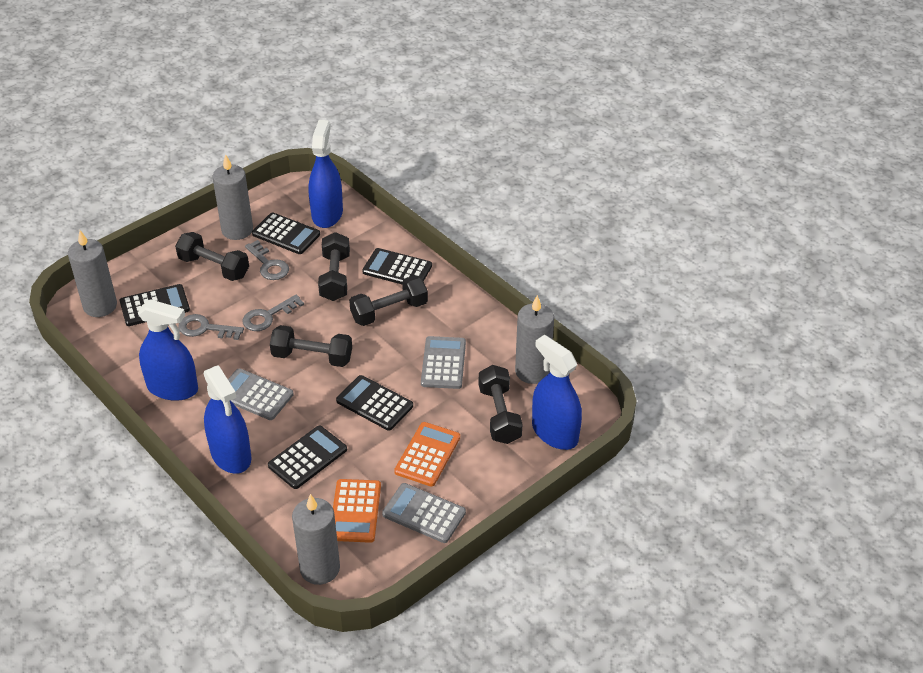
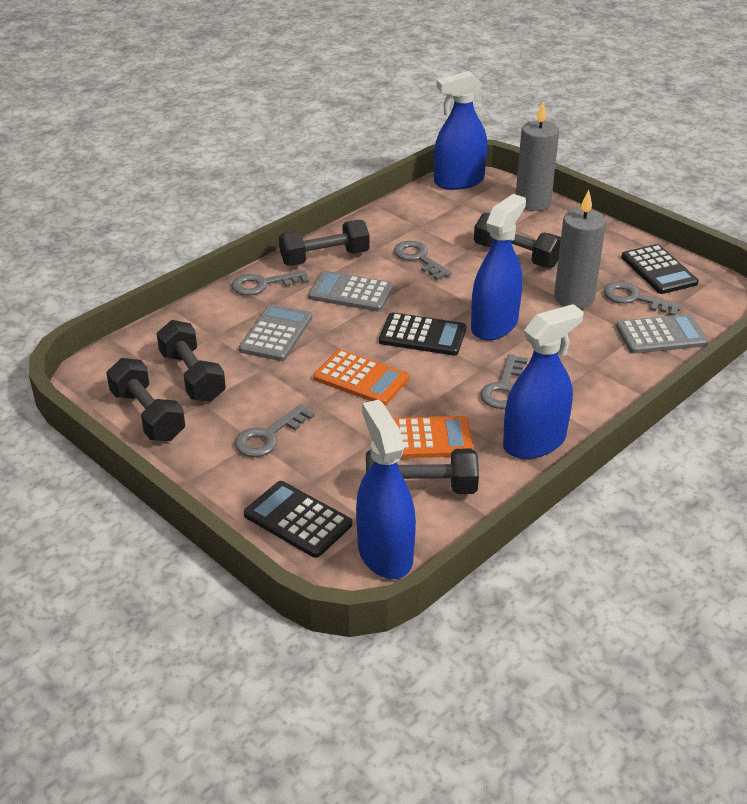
black calculator: [120,284,190,326] [252,212,320,254] [268,426,347,489] [336,375,413,431] [362,248,432,284] = 5 -> [244,481,352,558] [379,312,466,356] [621,244,699,294] = 3
grey candle: [68,230,117,317] [212,154,253,240] [292,494,340,585] [515,295,554,384] = 4 -> [516,102,559,211] [554,190,606,309] = 2
grey key: [178,314,244,340] [242,295,304,331] [245,240,289,280] = 3 -> [232,270,309,295] [235,404,315,457] [394,241,452,280] [480,354,528,409] [604,282,682,316] = 5

